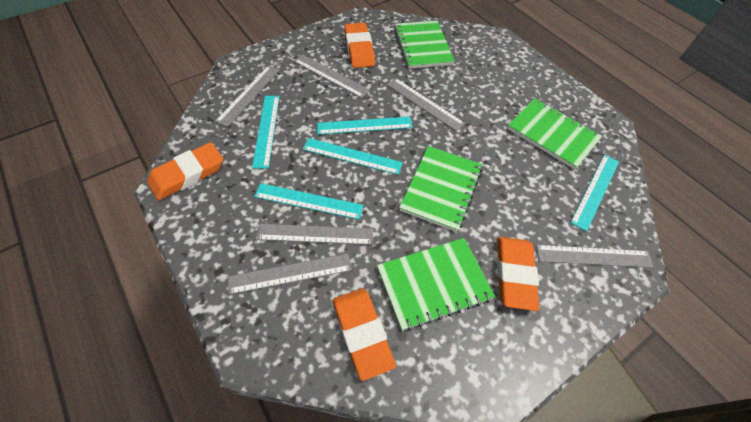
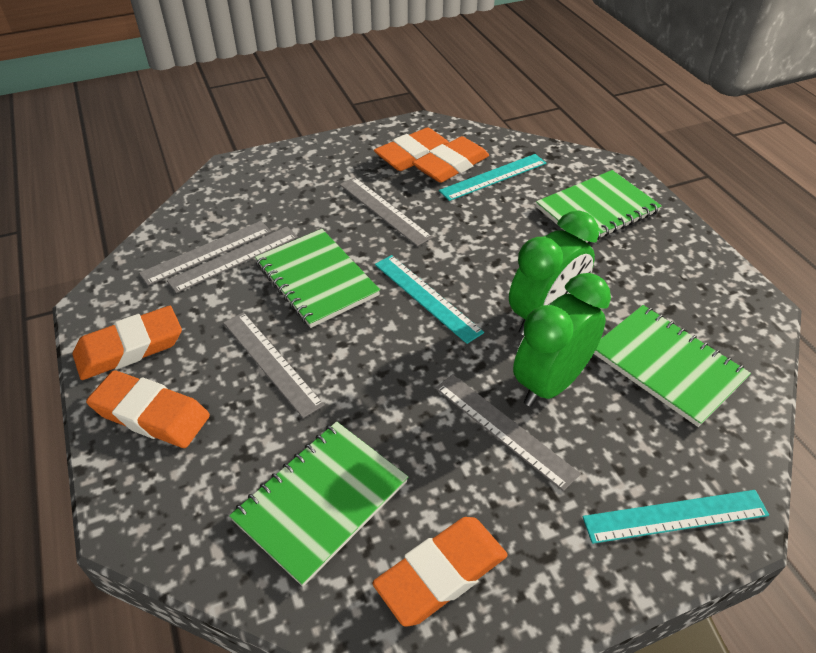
green clock: none = 0 -> [509,210,599,336] [513,273,611,407] = 2
grey ruler: [215,66,280,127] [228,254,352,295] [257,224,373,245] [294,54,370,98] [387,78,465,131] [536,245,654,268] = 6 -> [139,221,271,286] [167,227,298,293] [223,312,325,418] [340,177,433,246] [435,374,581,491] = 5
orange eraser: [147,142,223,200] [333,288,396,381] [344,23,375,68] [497,237,539,311] = 4 -> [73,306,182,380] [86,370,210,448] [373,517,508,627] [374,127,449,171] [412,136,489,183] = 5
turquoise ruler: [252,96,280,169] [254,183,363,220] [303,138,403,175] [317,117,413,135] [570,155,619,232] = 5 -> [375,255,484,344] [439,154,546,201] [583,490,769,544] = 3

